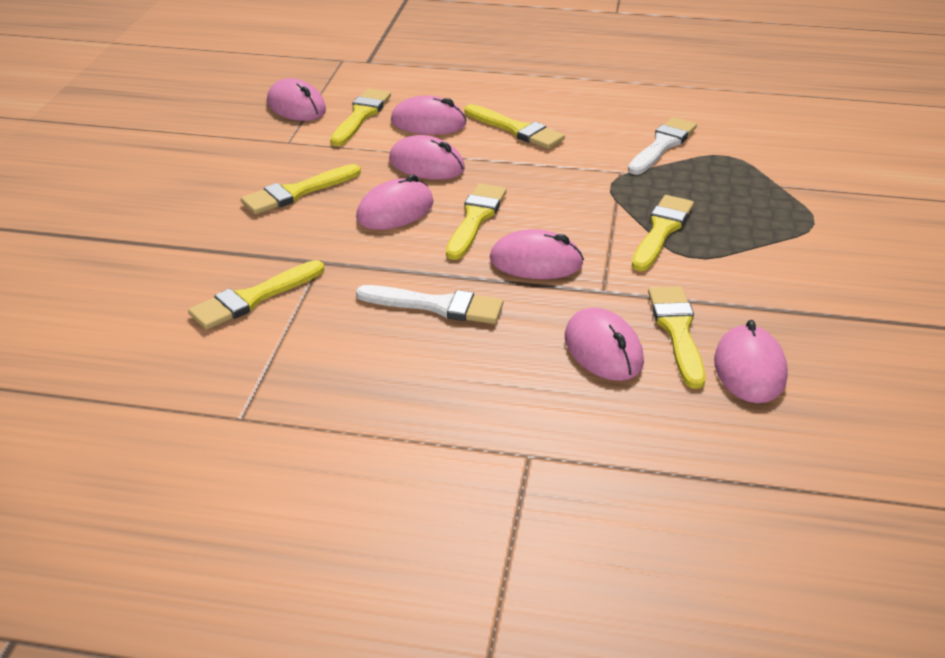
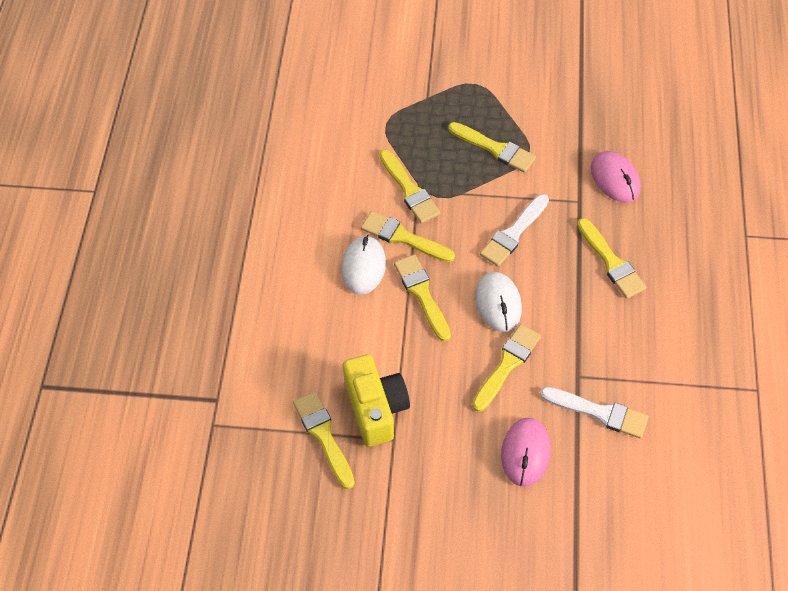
pink mouse: [267,78,326,121] [356,175,434,230] [389,135,465,180] [391,96,467,135] [490,229,584,279] [565,308,644,381] [714,320,788,403] = 7 -> [501,418,551,487] [591,151,641,203] = 2
white mouse: none = 0 -> [341,235,386,295] [475,272,522,332] = 2
yellow camera: none = 0 -> [343,354,410,447] = 1

